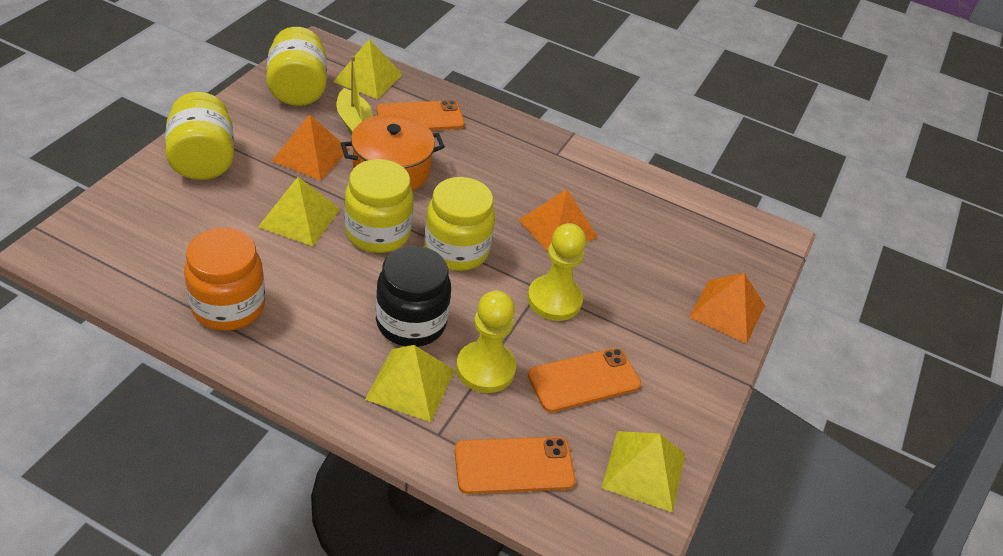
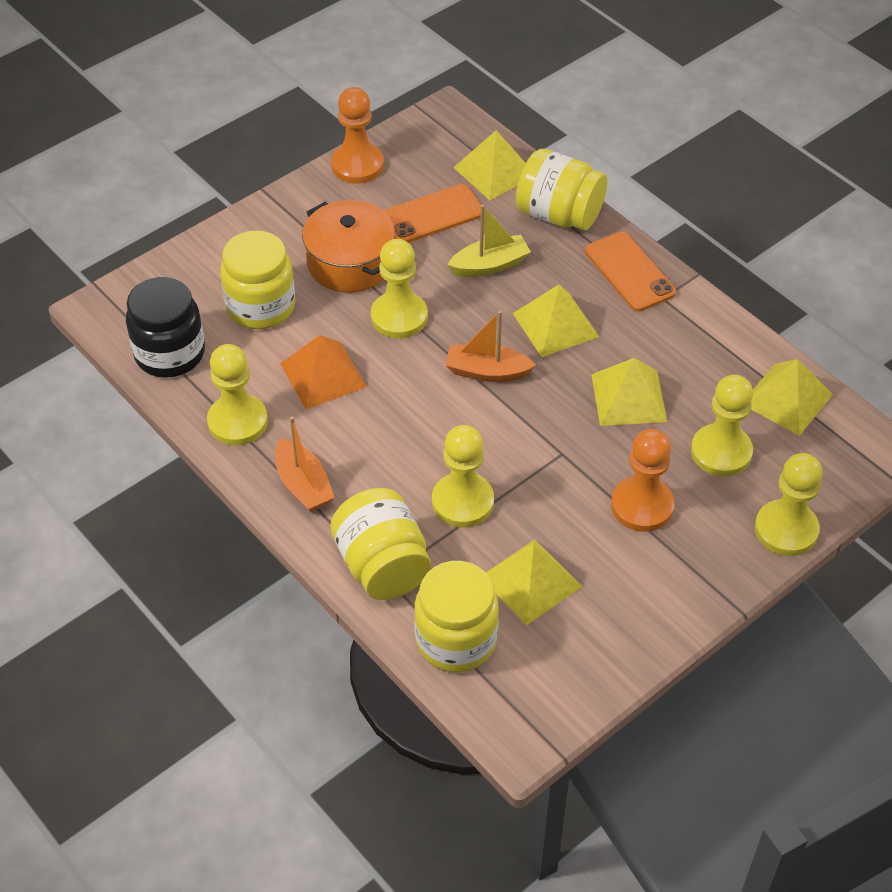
orange boat: none = 0 -> [275,416,335,512] [446,311,536,382] = 2
orange jar: [184,228,265,331] = 1 -> none = 0
orange pawn: none = 0 -> [331,87,384,184] [611,429,675,532] = 2
orange phone: [377,100,465,130] [455,437,576,494] [528,348,641,412] = 3 -> [383,184,481,243] [585,232,676,311] = 2
orange pyramid: [272,114,349,181] [519,189,598,251] [689,273,765,344] = 3 -> [280,335,367,409] = 1
yellow pawn: [456,291,516,393] [527,223,586,321] = 2 -> [207,344,268,445] [371,239,428,338] [432,425,494,527] [691,375,753,476] [755,453,823,556] = 5
yellow pyramid: [258,177,340,246] [333,39,403,99] [365,345,455,422] [602,431,685,513] = 4 -> [453,130,526,200] [486,540,582,625] [513,285,600,357] [591,358,667,426] [751,359,833,436] = 5

